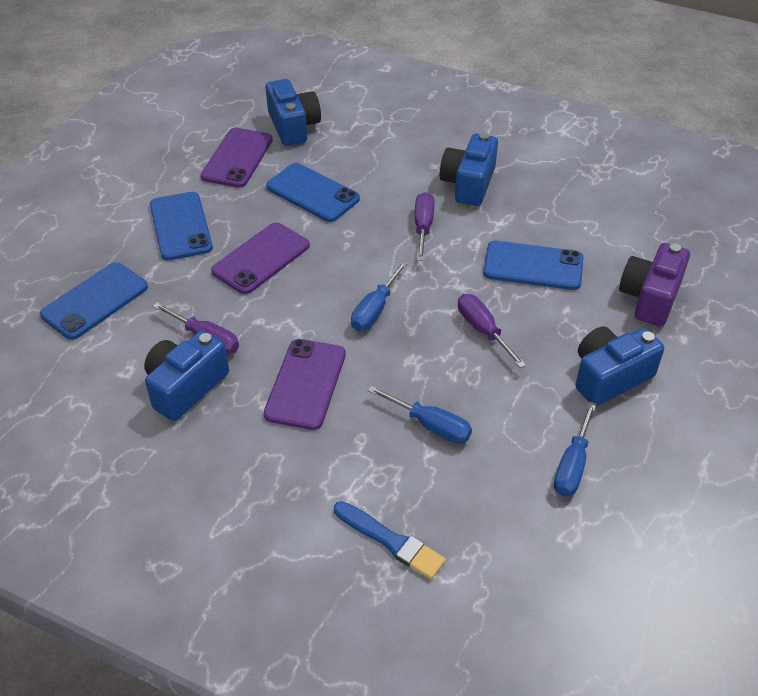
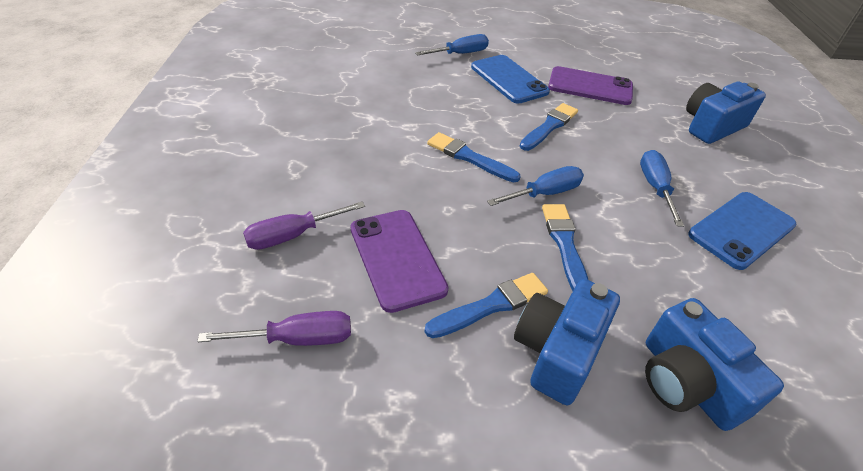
blue brush: [334,501,446,579] = 1 -> [425,273,548,338] [427,132,521,182] [520,103,578,151] [542,204,588,291] = 4
blue camera: [144,331,229,421] [266,79,321,146] [440,133,498,206] [576,326,664,406] = 4 -> [514,279,620,405] [645,298,784,431] [686,81,766,144] = 3
blue phone: [40,262,148,340] [150,192,213,261] [266,163,360,222] [483,241,583,290] = 4 -> [471,55,550,104] [688,192,796,270] = 2
purple camera: [619,243,690,326] = 1 -> none = 0
purple phone: [201,128,273,188] [211,222,310,294] [264,339,346,430] = 3 -> [350,210,449,313] [548,66,633,105] = 2
purple screwdriver: [153,302,239,355] [415,192,435,261] [458,294,526,368] = 3 -> [197,311,351,346] [243,202,365,250] = 2

